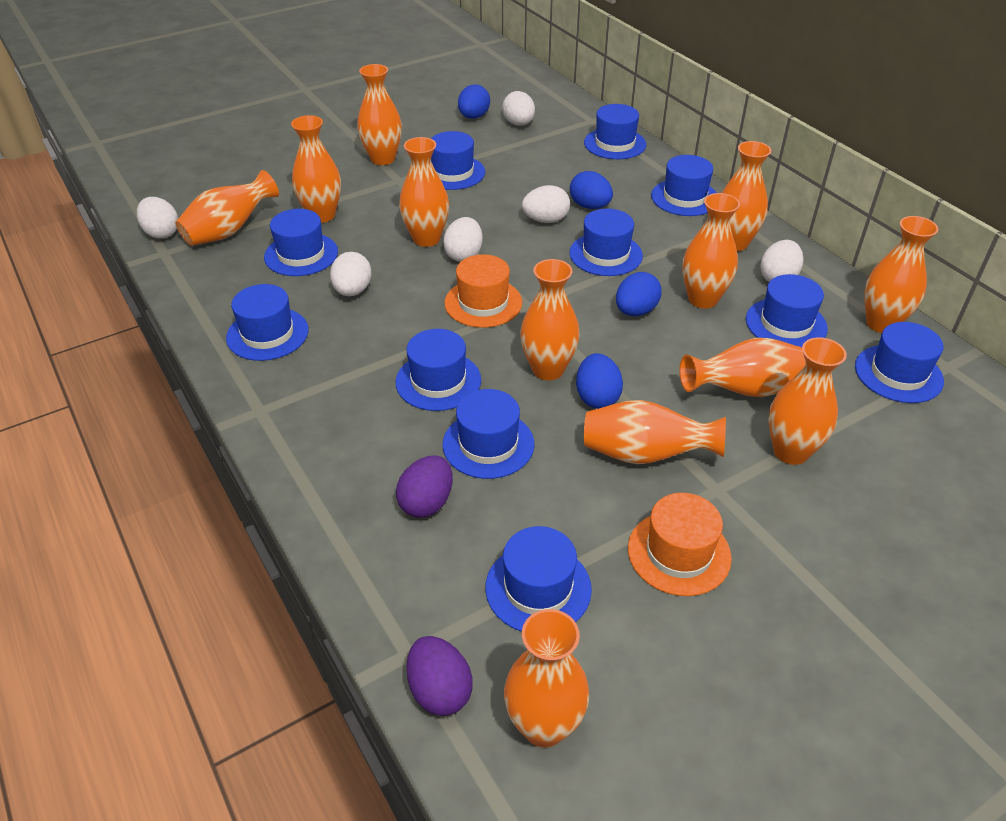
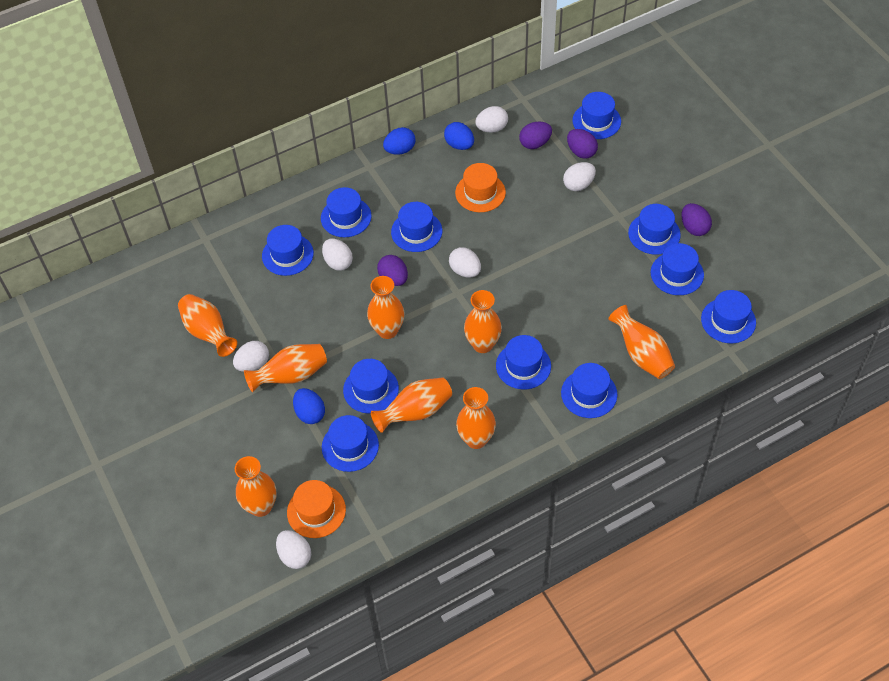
blue egg: [458,84,490,119] [570,171,613,209] [576,353,623,409] [616,272,662,316] = 4 -> [293,388,325,424] [383,127,416,154] [444,122,474,150] = 3
orange vase: [175,170,279,246] [291,115,341,223] [357,64,402,165] [399,137,449,247] [504,609,589,747] [520,259,580,380] [584,400,726,464] [679,338,806,397] [682,193,740,308] [722,141,771,251] [769,337,847,465] [864,216,938,333] = 12 -> [178,294,237,357] [235,456,277,517] [244,344,327,392] [367,276,404,339] [371,377,452,433] [456,387,496,449] [464,290,502,353] [608,305,675,379] = 8
purple egg: [396,455,453,518] [406,636,473,716] = 2 -> [377,255,408,286] [519,122,552,149] [567,129,598,159] [682,203,712,236] = 4

